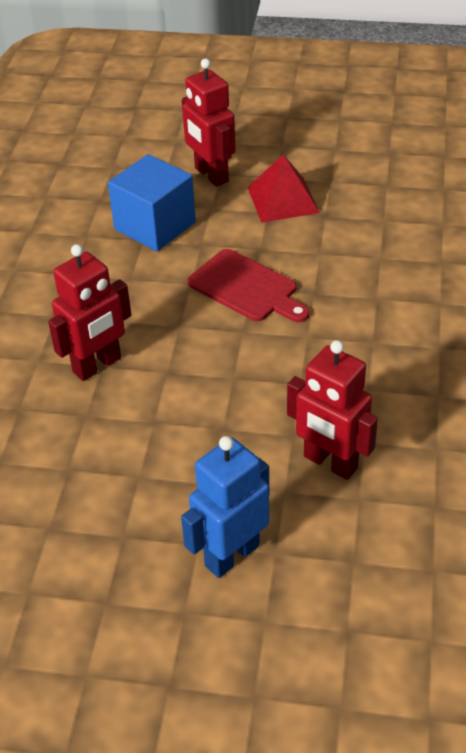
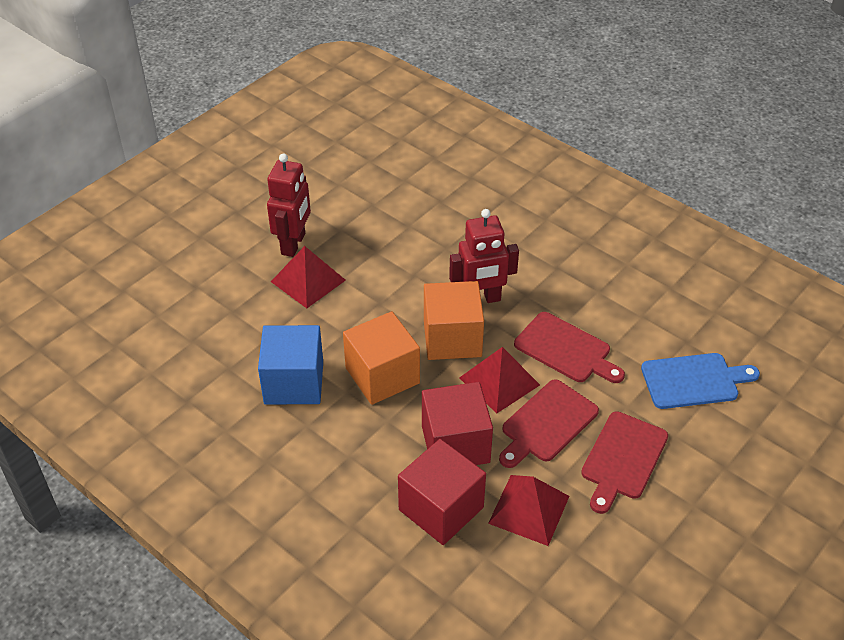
blue cutting board: none = 0 -> [641,353,760,409] = 1
blue robot: [181,436,269,578] = 1 -> none = 0
orange cube: none = 0 -> [343,311,420,405] [424,281,484,360] = 2
red cube: none = 0 -> [398,439,486,545] [422,382,493,465] = 2
red cutting board: [187,249,309,322] = 1 -> [499,379,599,468] [514,312,625,383] [581,411,668,514] = 3
red pyramid: [247,155,320,223] = 1 -> [271,246,346,308] [459,347,540,413] [488,475,569,546] = 3
red robot: [48,244,131,381] [182,58,236,187] [287,340,378,480] = 3 -> [267,154,311,257] [449,209,519,303] = 2

